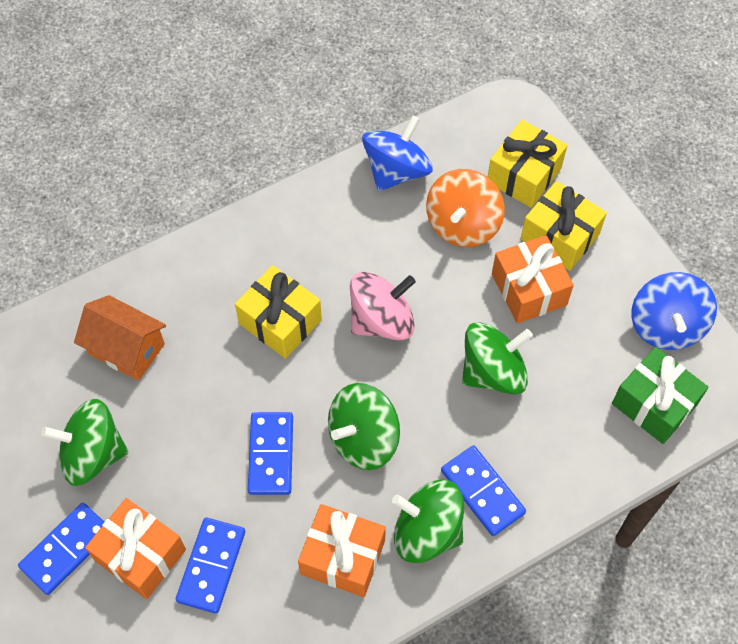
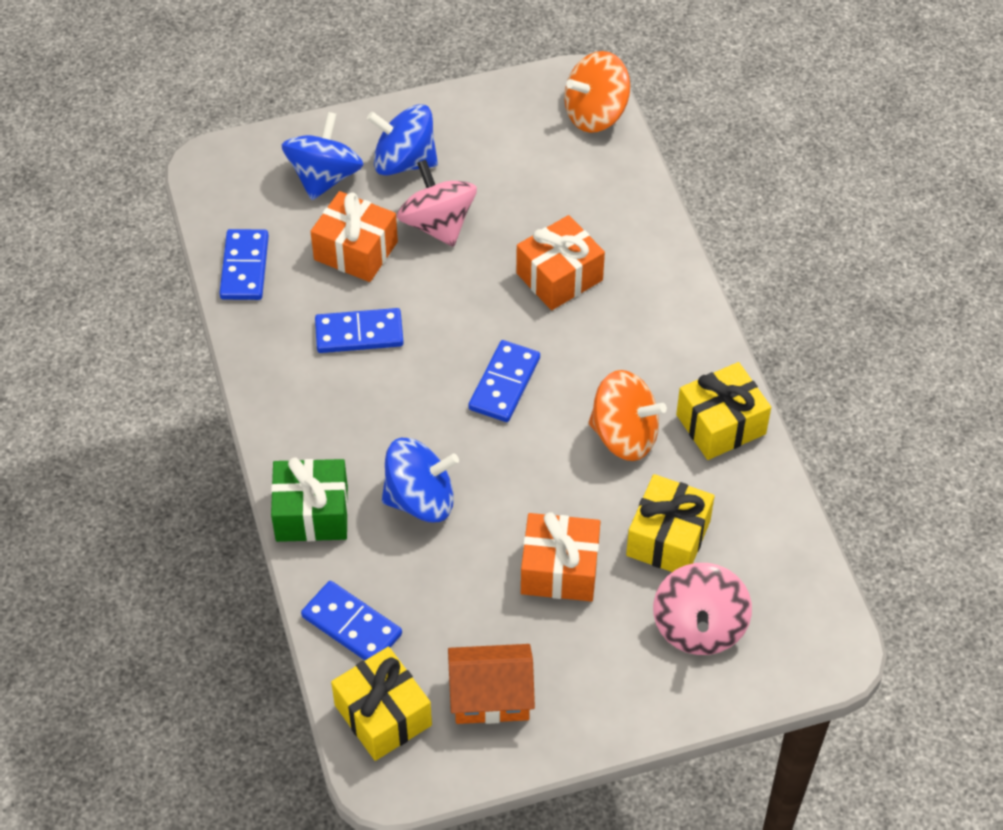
blue spinning top: [362,115,433,191] [631,272,717,350] = 2 -> [281,112,364,200] [367,104,438,176] [382,438,459,522] = 3
green spinning top: [41,399,129,486] [328,383,400,470] [392,480,464,563] [462,323,533,395] = 4 -> none = 0
orange spinning top: [426,169,505,247] = 1 -> [564,51,630,133] [588,370,667,461] = 2
pink spinning top: [350,272,416,340] = 1 -> [397,160,477,247] [653,563,752,655] = 2

